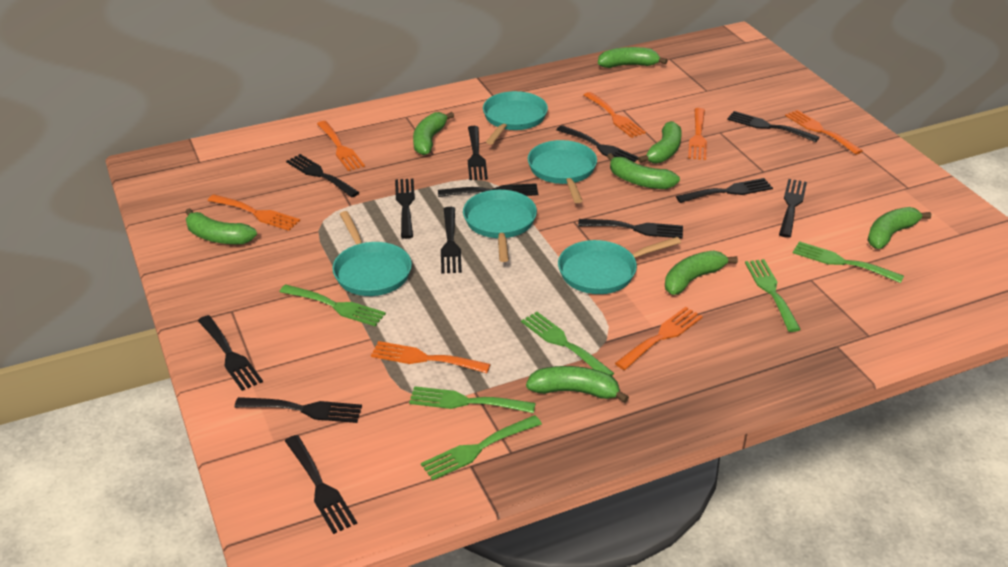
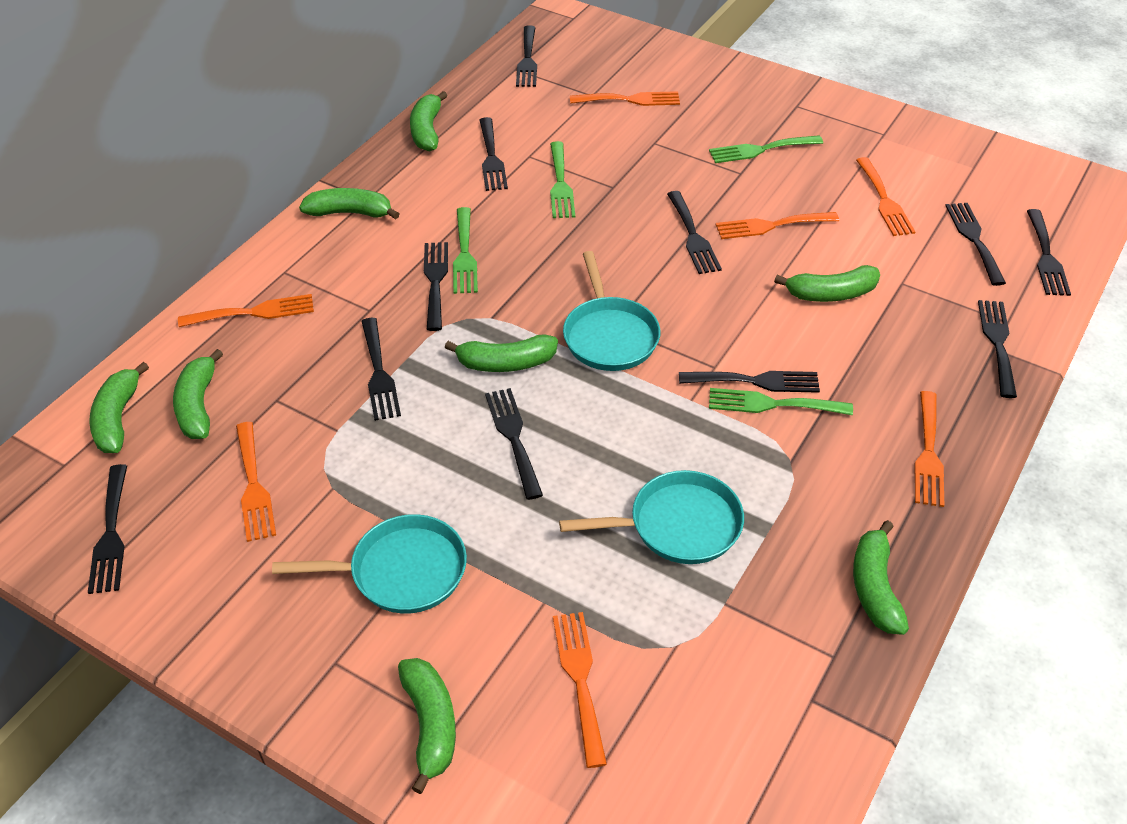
black fork: [198,315,263,391] [234,397,362,423] [285,435,357,534] [286,154,360,197] [395,179,415,239] [438,183,538,197] [441,207,462,273] [468,126,488,180] [556,125,639,162] [578,219,683,239] [676,178,773,203] [727,111,819,142] [779,179,807,238] = 13 -> [88,464,127,594] [361,318,401,421] [424,242,448,331] [479,117,508,191] [485,388,543,500] [516,25,537,87] [667,191,722,274] [679,371,820,393] [945,203,1006,286] [978,300,1017,398] [1027,209,1071,296] = 11
green fork: [280,284,386,326] [409,386,536,413] [421,415,542,480] [521,312,614,376] [745,259,801,332] [793,241,904,283] = 6 -> [453,207,478,294] [550,141,575,218] [709,135,823,163] [709,388,853,415] = 4
turquoise pan: [332,211,412,296] [463,190,537,262] [483,91,548,145] [528,140,597,203] [558,237,681,294] = 5 -> [272,514,467,614] [559,470,744,564] [563,251,660,371] = 3

